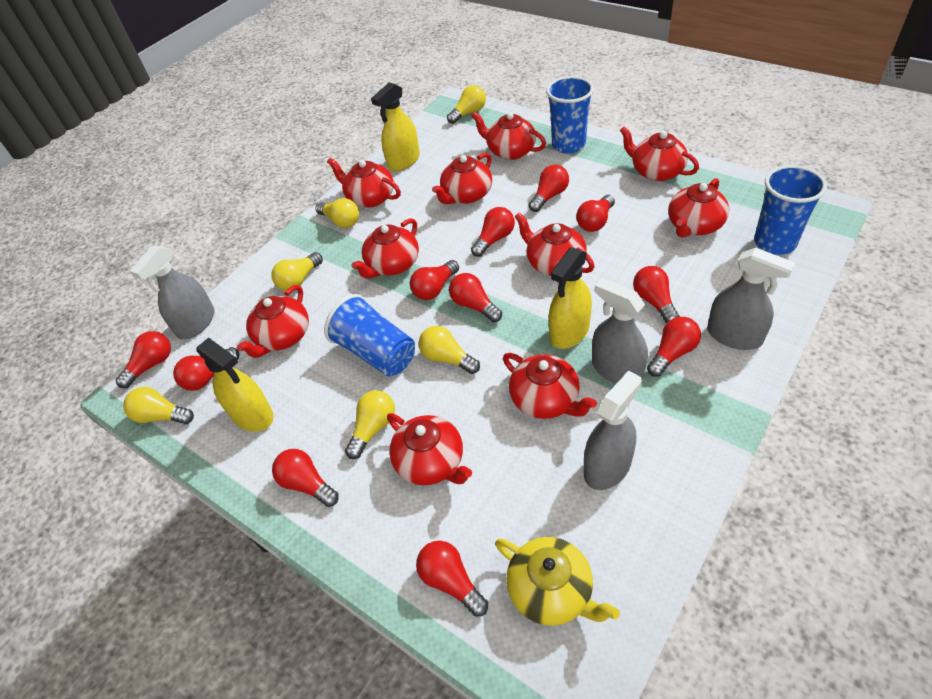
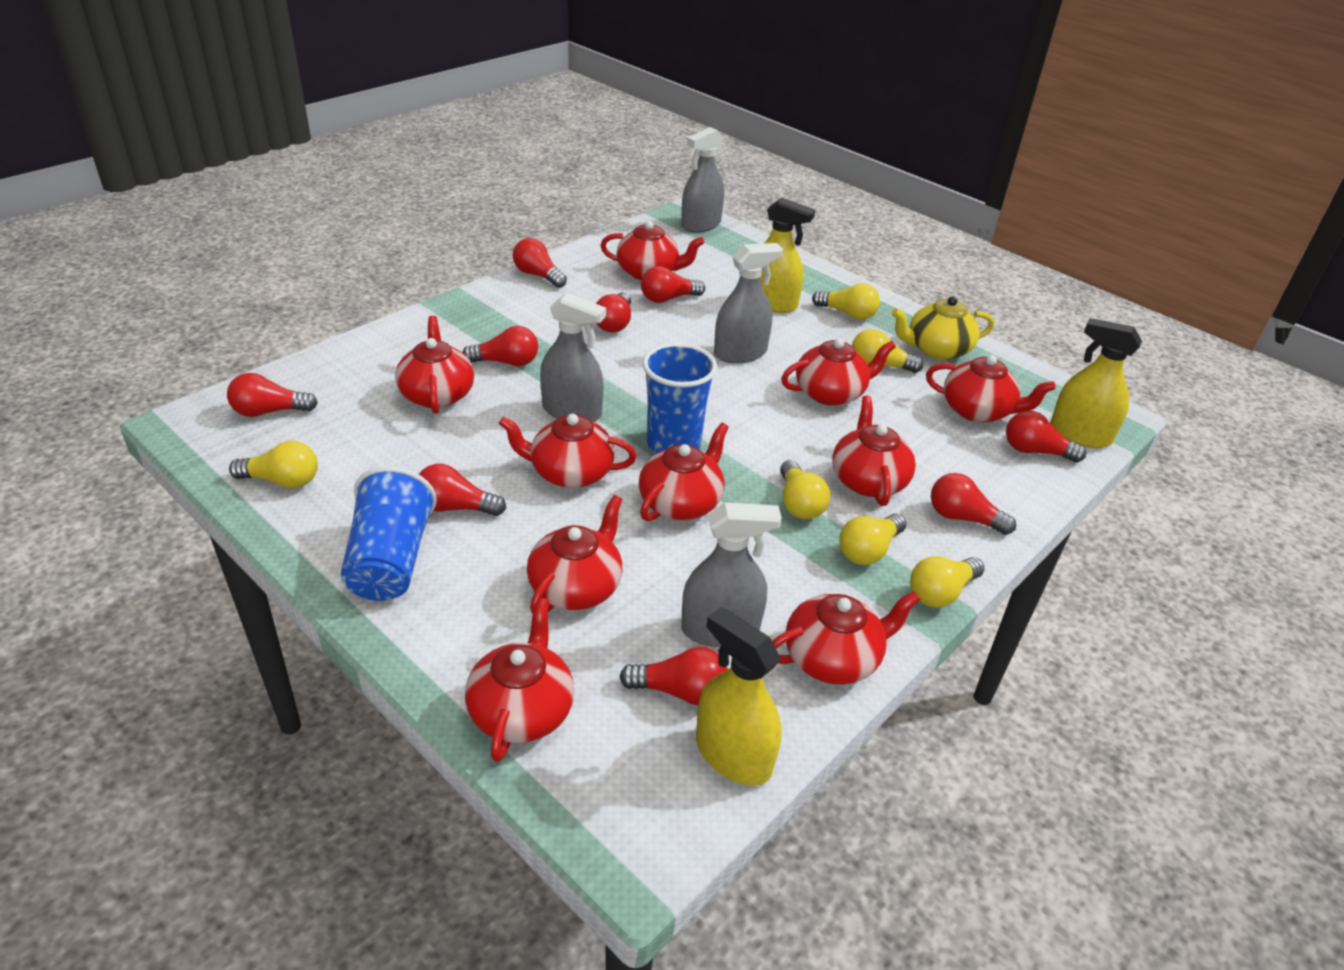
blue cup: [324,294,415,376] [546,76,594,154] [754,165,827,255] = 3 -> [341,466,437,601] [642,343,717,454] = 2
red light bulb: [116,331,171,388] [173,347,240,391] [272,449,339,507] [410,260,459,300] [416,541,488,617] [449,273,502,322] [471,207,515,257] [529,164,569,212] [576,195,615,232] [633,266,679,324] [647,317,701,377] = 11 -> [227,373,318,417] [419,464,506,516] [462,326,538,366] [513,238,567,288] [596,292,631,332] [619,647,728,705] [641,266,705,303] [931,473,1016,535] [1006,411,1086,463] = 9

